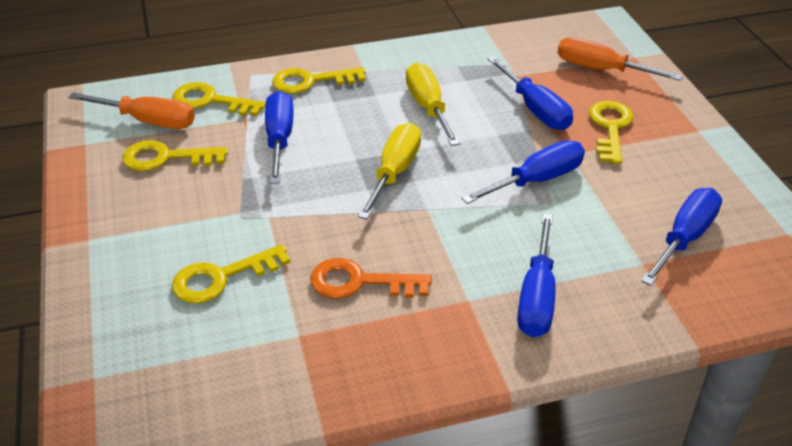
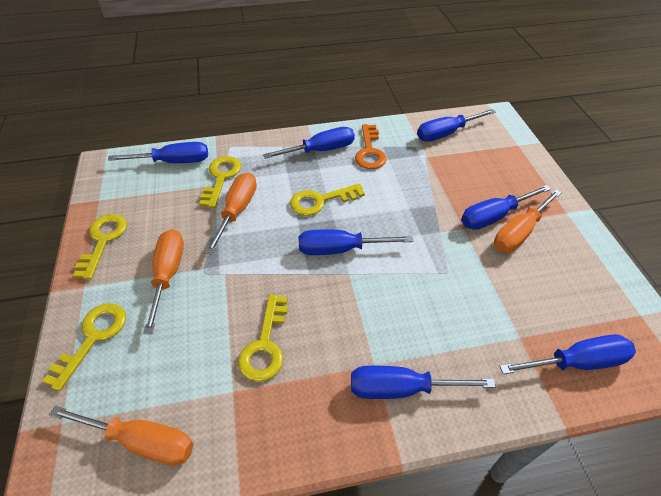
blue screwdriver: [265,91,294,184] [461,140,585,204] [487,56,573,130] [517,214,555,337] [641,188,722,286] = 5 -> [108,142,208,163] [263,127,355,159] [299,230,413,255] [351,366,495,399] [417,109,496,142] [461,185,551,230] [499,334,636,374] = 7
orange screwdriver: [68,92,195,129] [557,37,683,81] = 2 -> [49,406,193,466] [143,229,184,334] [205,172,257,255] [494,189,562,253] = 4
yellow screwdriver: [358,123,421,219] [406,62,460,146] = 2 -> none = 0

